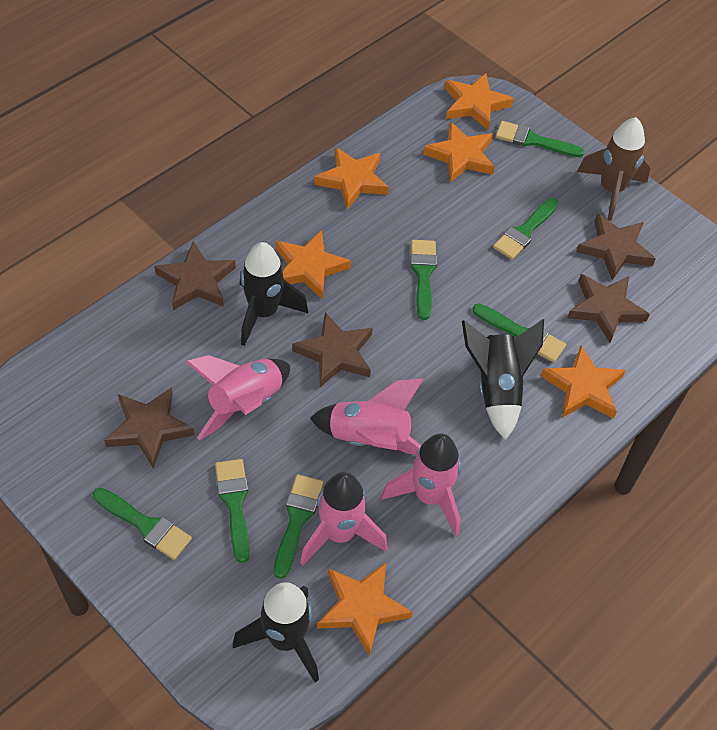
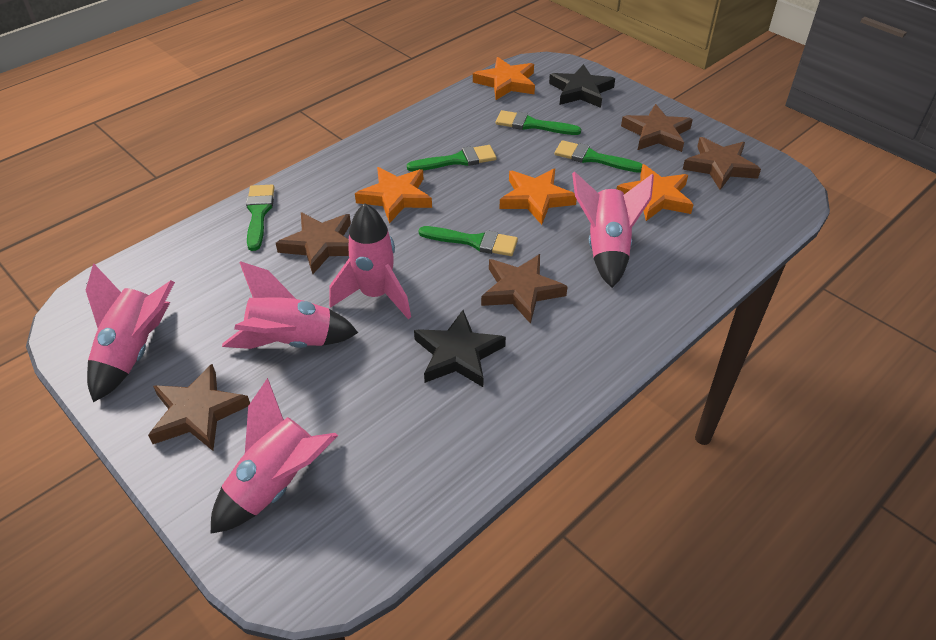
black rocket: [233,582,319,682] [240,242,308,346] [462,319,544,440] = 3 -> none = 0
black star: none = 0 -> [414,310,506,387] [549,64,615,108] = 2
brown rocket: [577,117,650,221] = 1 -> none = 0
green brush: [93,488,192,560] [215,459,250,563] [274,474,323,579] [410,240,437,320] [472,304,566,363] [493,198,559,259] [496,121,584,157] = 7 -> [246,185,274,251] [407,145,496,171] [419,226,518,256] [496,110,581,135] [555,140,642,173] = 5
orange star: [276,230,351,300] [314,147,389,210] [317,563,413,656] [423,122,495,183] [445,73,514,130] [541,345,626,418] = 6 -> [355,167,432,224] [473,57,535,100] [499,169,577,225] [617,164,694,221] = 4
pink rocket: [186,355,290,440] [300,472,388,565] [310,379,424,455] [381,433,461,536] = 4 -> [86,263,175,402] [211,378,338,534] [222,261,358,349] [329,203,411,319] [572,172,654,288] = 5

